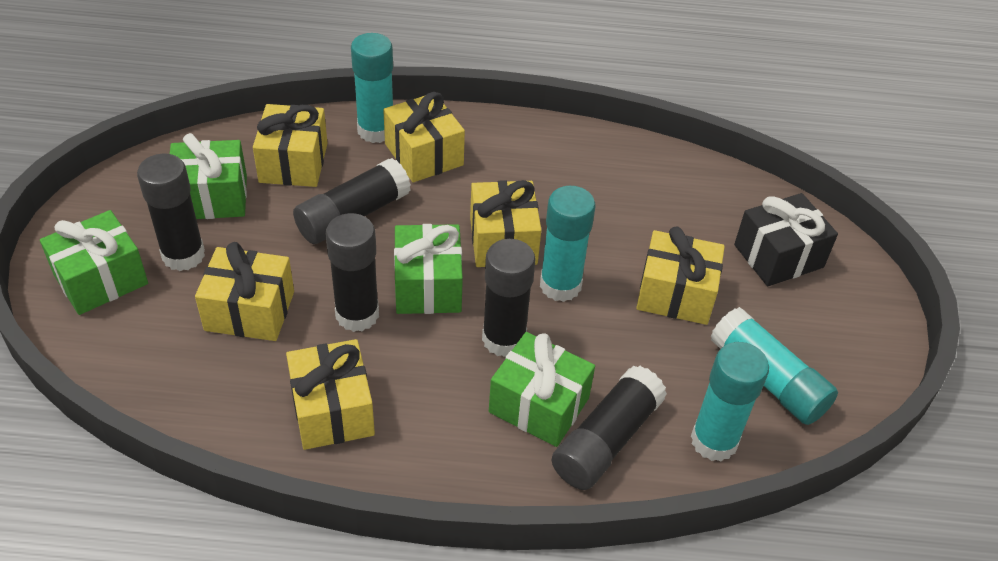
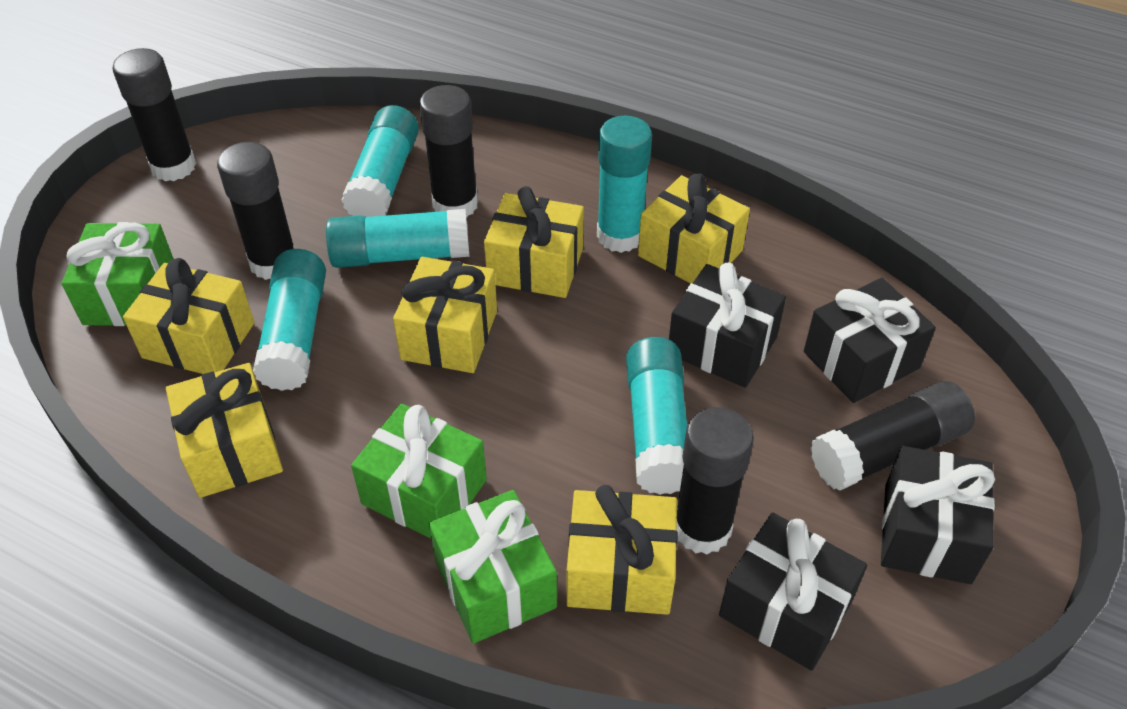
black gift: [734,193,838,286] = 1 -> [669,263,786,388] [719,512,867,671] [804,278,936,403] [881,446,995,584] = 4
green gift: [40,210,148,315] [170,133,247,219] [394,224,463,314] [489,332,595,447] = 4 -> [62,222,174,326] [351,403,487,539] [429,490,557,643] = 3
turquoise glue stick: [351,33,393,143] [540,186,596,302] [691,342,769,462] [711,307,838,425] = 4 -> [253,249,326,391] [326,209,469,268] [341,105,419,217] [597,116,652,253] [626,337,687,495] = 5

